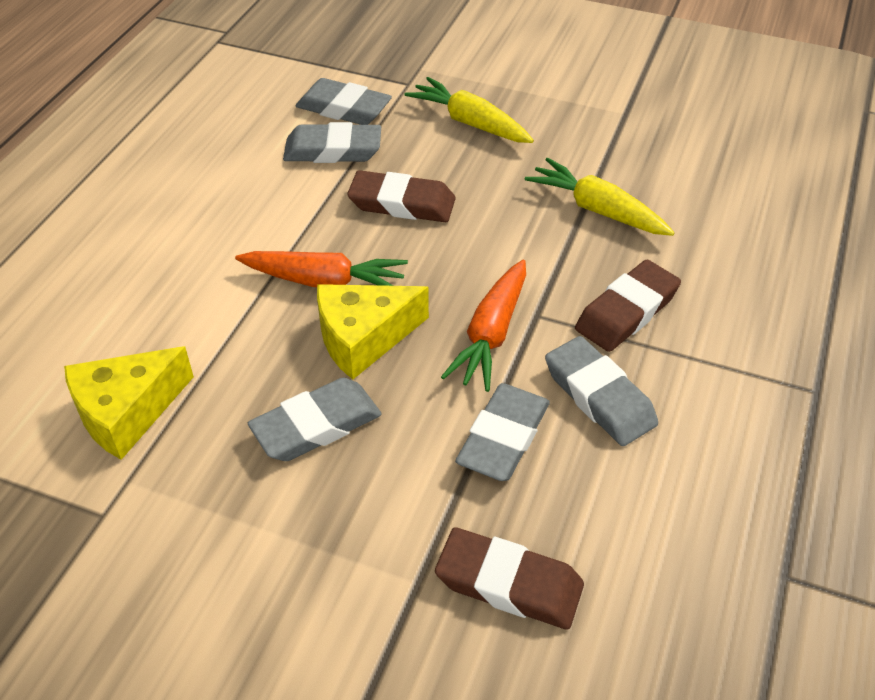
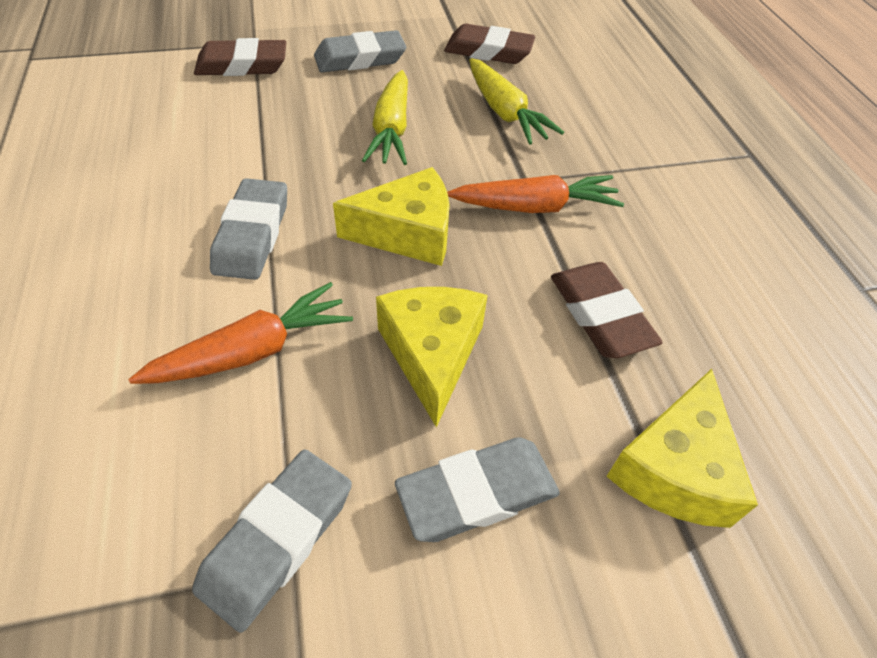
grey eraser: [248,378,381,461] [283,122,381,163] [296,78,392,125] [455,383,550,481] [545,336,658,446] = 5 -> [192,449,352,633] [210,178,287,280] [314,30,406,72] [395,437,560,542] = 4
yellow cheese: [64,346,194,460] [317,284,429,379] = 2 -> [333,167,450,266] [376,287,488,427] [606,369,758,528] = 3

